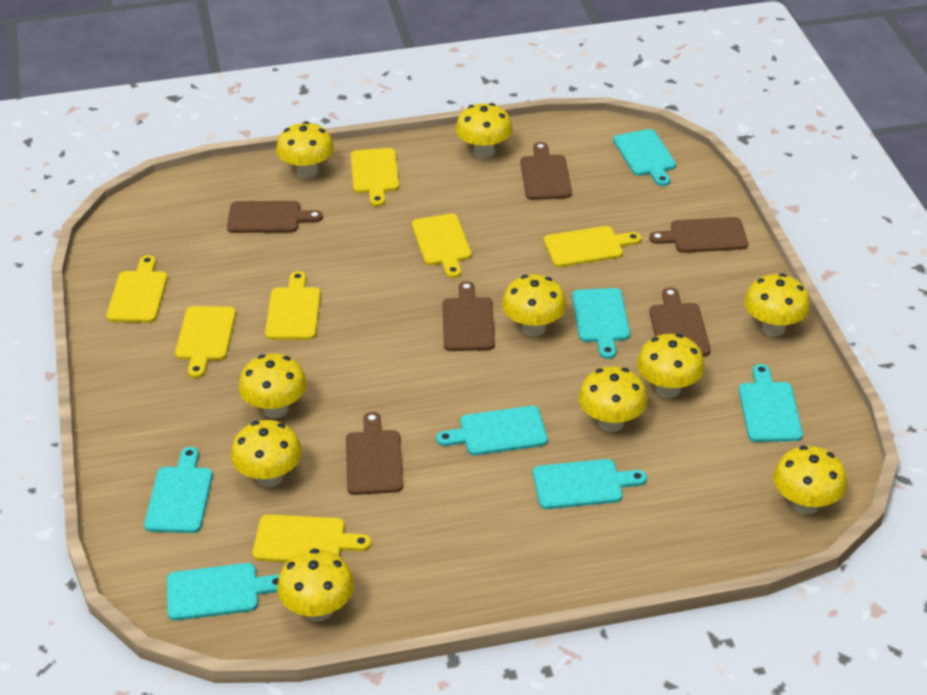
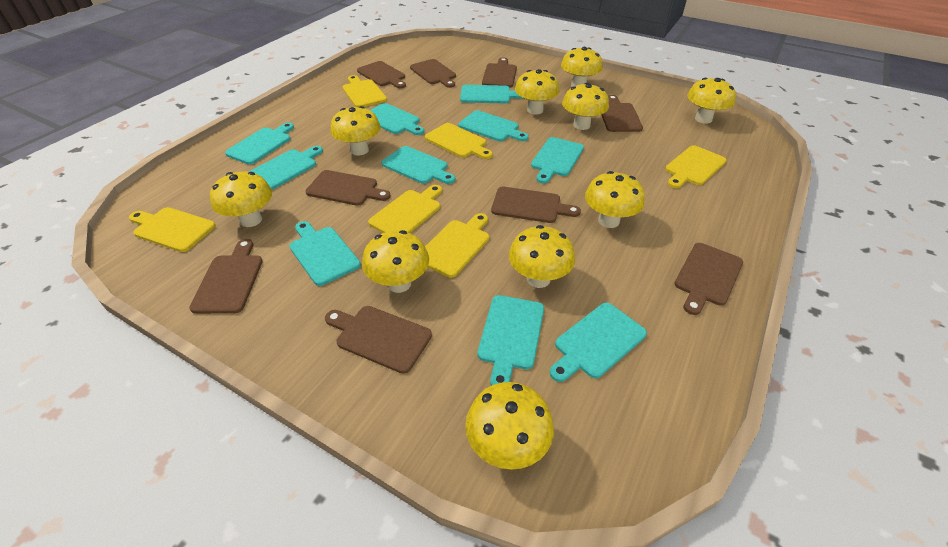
brown cutting board: [227,201,323,233] [346,412,403,495] [442,281,495,351] [520,142,572,200] [649,217,748,253] [649,287,711,356] = 6 -> [189,239,263,314] [305,170,391,206] [325,306,432,374] [357,61,406,88] [410,59,456,88] [482,57,517,87] [491,187,581,223] [601,95,643,132] [674,243,743,315] = 9
turquoise cutting board: [144,447,213,533] [167,563,280,621] [436,406,548,455] [533,459,647,509] [572,288,630,359] [613,129,676,186] [739,364,803,442] = 7 -> [225,122,294,165] [249,146,323,190] [289,221,361,286] [370,103,424,135] [381,146,455,184] [458,110,529,141] [460,85,523,103] [478,295,544,386] [531,137,584,184] [550,303,647,382] = 10
yellow cutting board: [106,255,168,323] [175,306,236,378] [253,514,371,562] [265,271,321,340] [351,148,399,207] [412,214,471,278] [544,226,641,267] = 7 -> [129,207,216,252] [342,75,387,107] [368,185,442,233] [425,123,493,159] [425,213,489,278] [665,145,727,188] = 6

